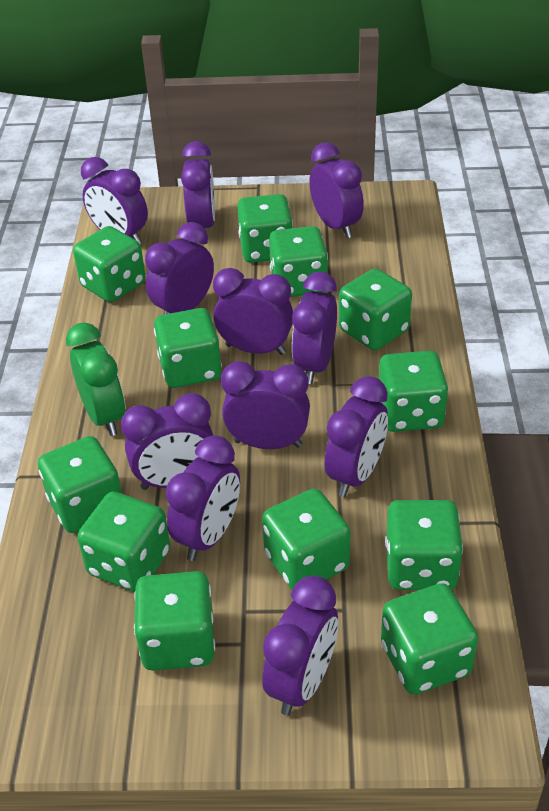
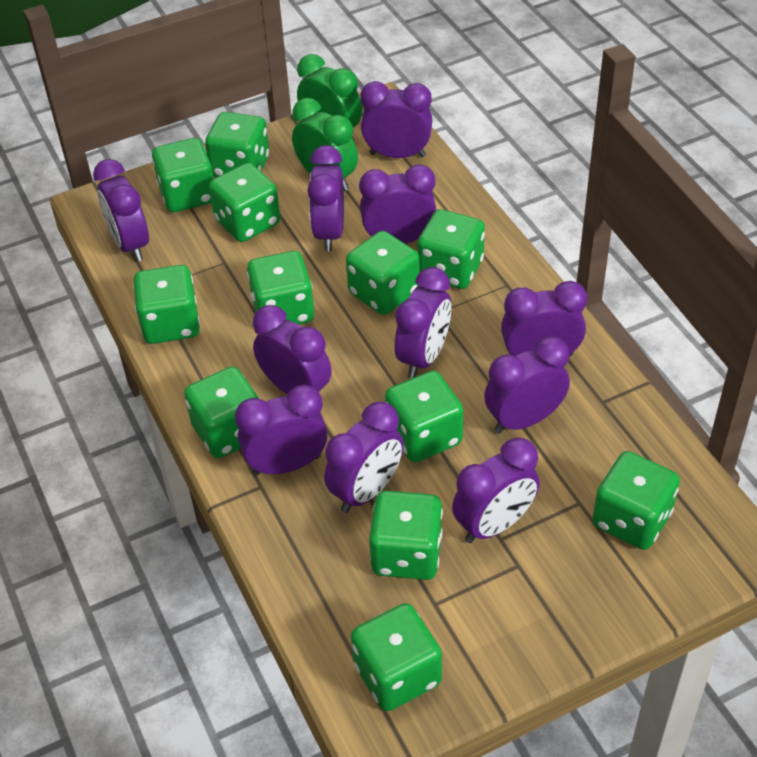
green clock: [66,323,125,436] = 1 -> [292,98,358,191] [297,54,362,141] = 2

